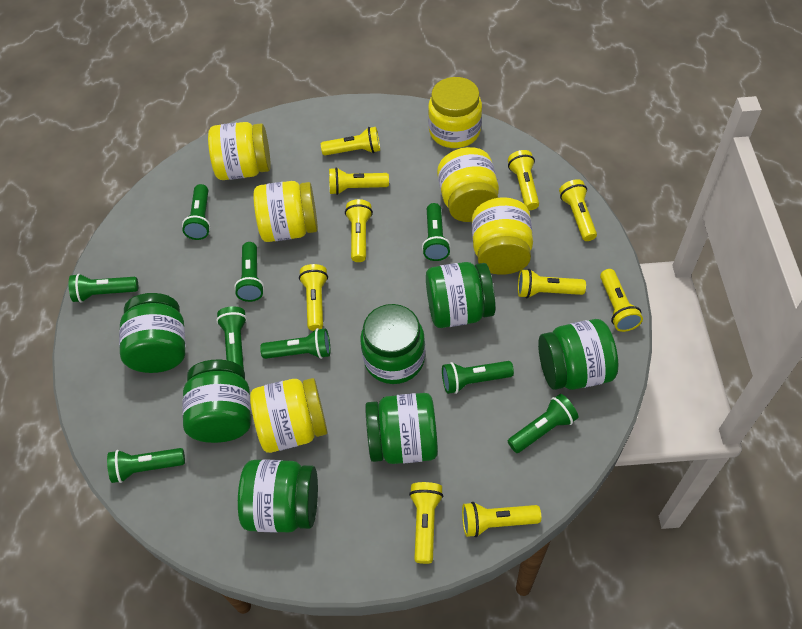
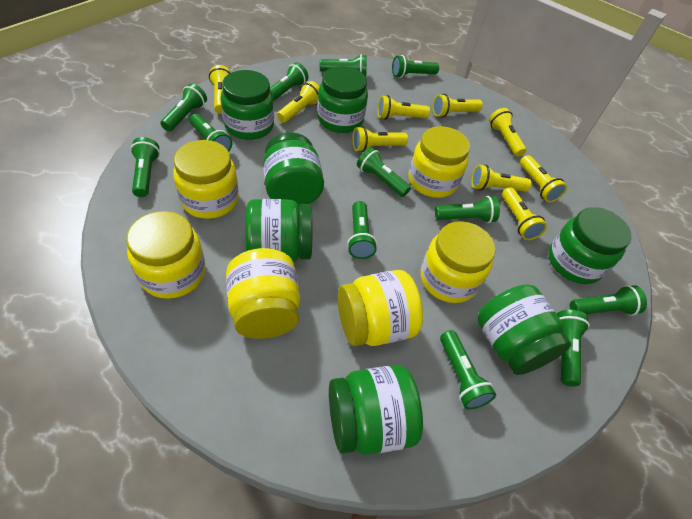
green flashlight: [69,274,138,303] [107,448,185,483] [182,184,211,240] [216,306,247,369] [234,242,264,302] [260,328,330,359] [422,203,451,261] [442,361,514,394] [508,394,578,453] = 9 -> [130,137,160,197] [160,83,207,131] [190,114,232,152] [270,62,308,101] [320,54,367,77] [347,201,377,259] [357,147,411,197] [392,55,439,78] [435,196,500,223] [440,330,496,409] [557,310,590,387] [570,285,647,316] = 12
yellow flashlight: [299,264,328,331] [321,127,380,155] [329,167,389,195] [345,199,373,262] [409,482,443,564] [462,502,541,537] [508,150,539,210] [518,269,586,298] [559,179,597,241] [600,269,643,332] = 10 -> [209,65,231,114] [277,81,319,123] [352,126,408,152] [378,95,430,120] [433,94,483,118] [471,165,532,192] [489,108,526,157] [502,187,547,240] [520,155,567,202] = 9

